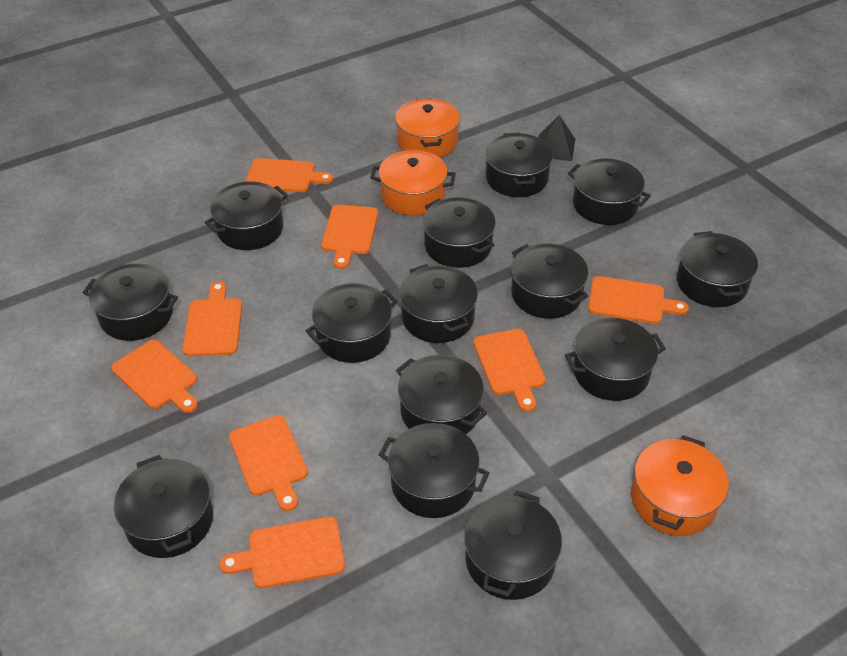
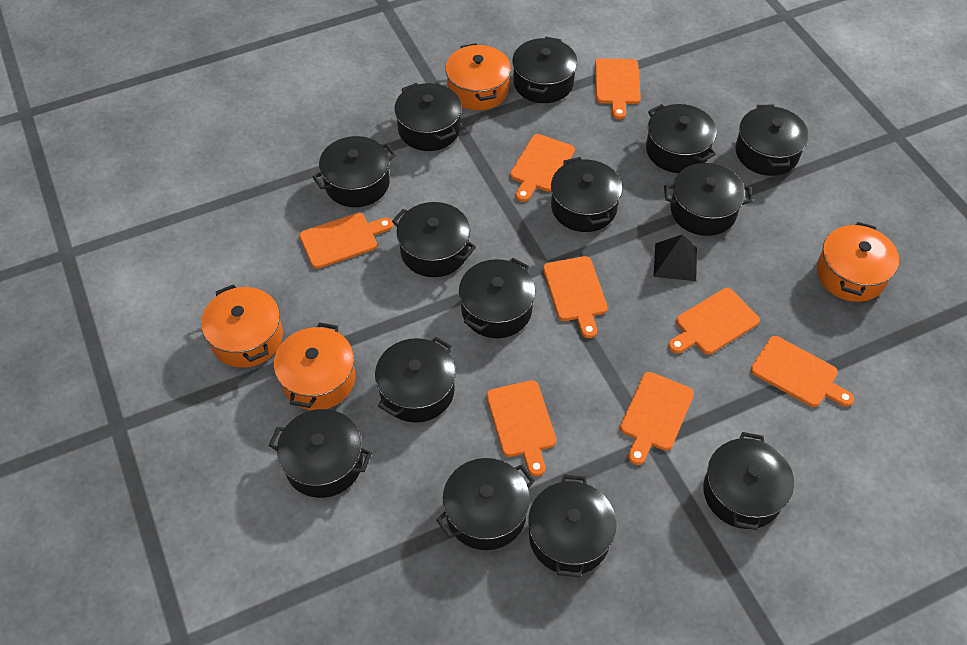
orange pot: [370,150,456,216] [395,98,460,157] [631,435,729,536] = 3 -> [201,284,283,368] [274,322,355,410] [445,43,511,110] [817,222,899,302] = 4

